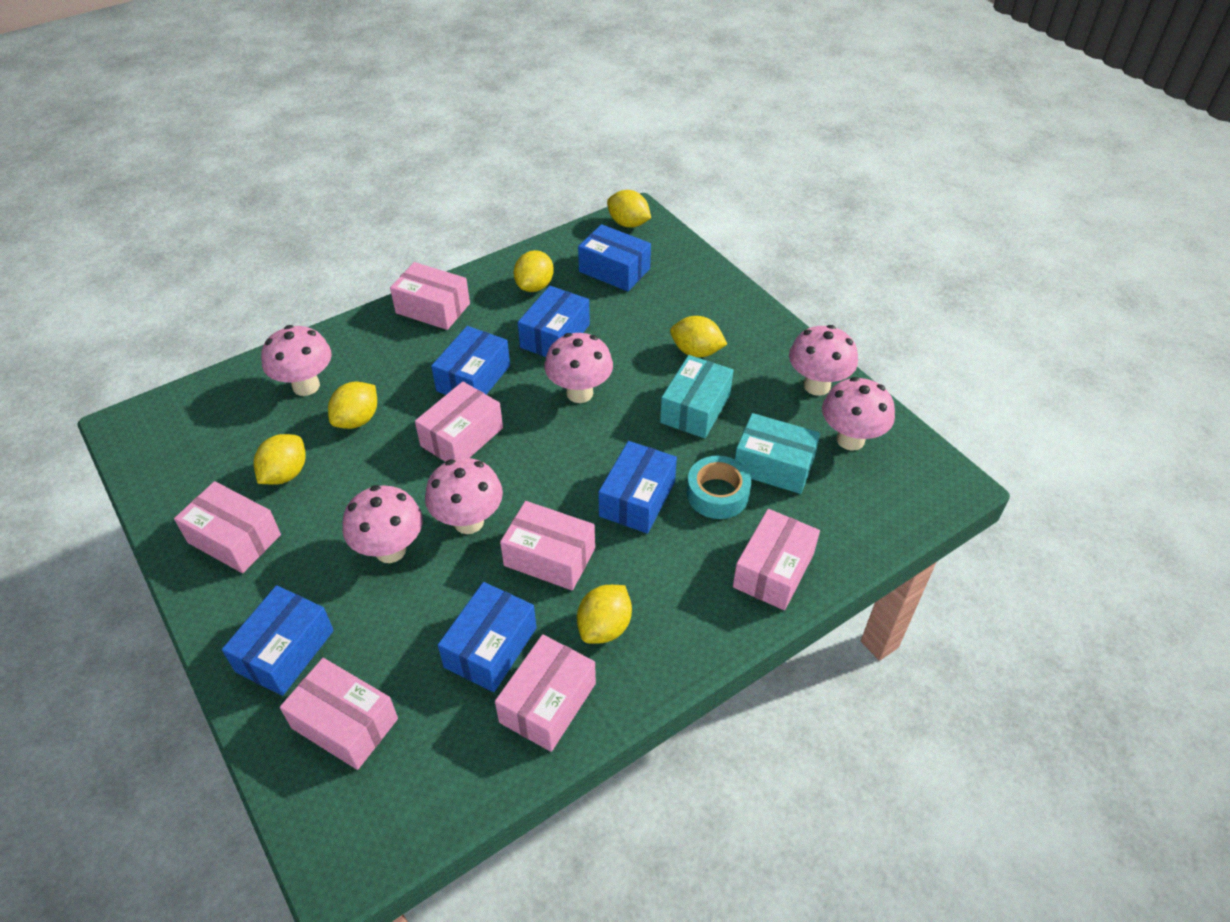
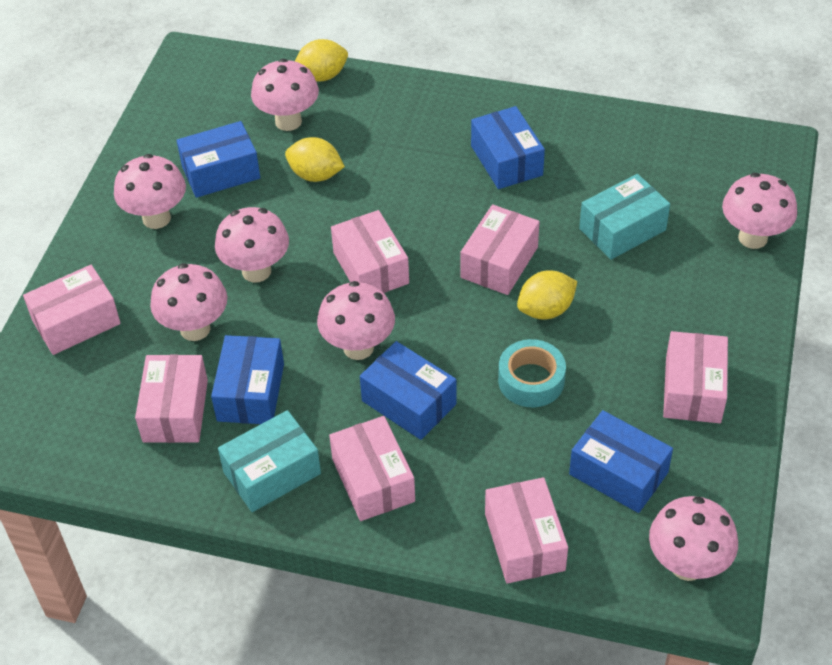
blue box: [222,585,334,696] [431,326,510,395] [438,582,537,692] [518,286,590,357] [578,224,651,291] [598,441,677,534] = 6 -> [177,121,260,198] [211,335,284,424] [360,341,457,440] [471,106,545,189] [569,410,673,513] = 5
pink mushroom: [261,325,332,396] [342,485,423,563] [425,458,503,534] [544,333,613,403] [789,325,858,396] [822,377,895,451] = 6 -> [114,154,186,229] [150,263,227,341] [215,207,289,283] [251,59,319,131] [317,281,395,360] [649,496,738,581] [722,173,797,249] = 7
yellow lemon: [254,434,305,485] [328,382,377,429] [514,250,554,292] [577,585,632,644] [607,190,651,228] [670,316,727,357] = 6 -> [285,137,345,182] [295,39,348,82] [517,270,577,320] = 3

